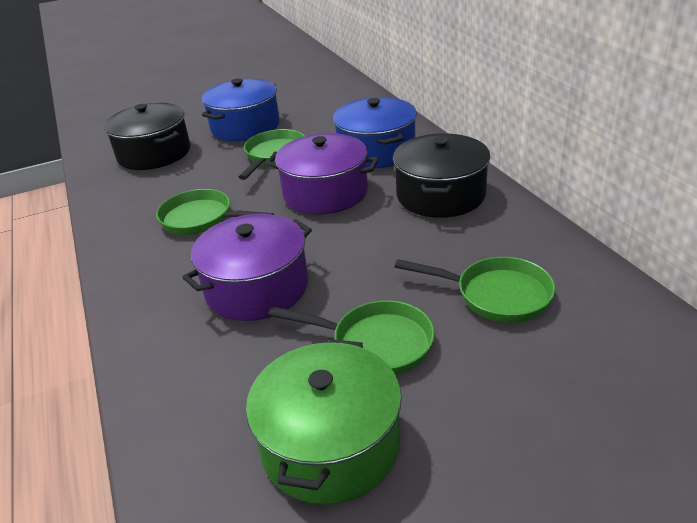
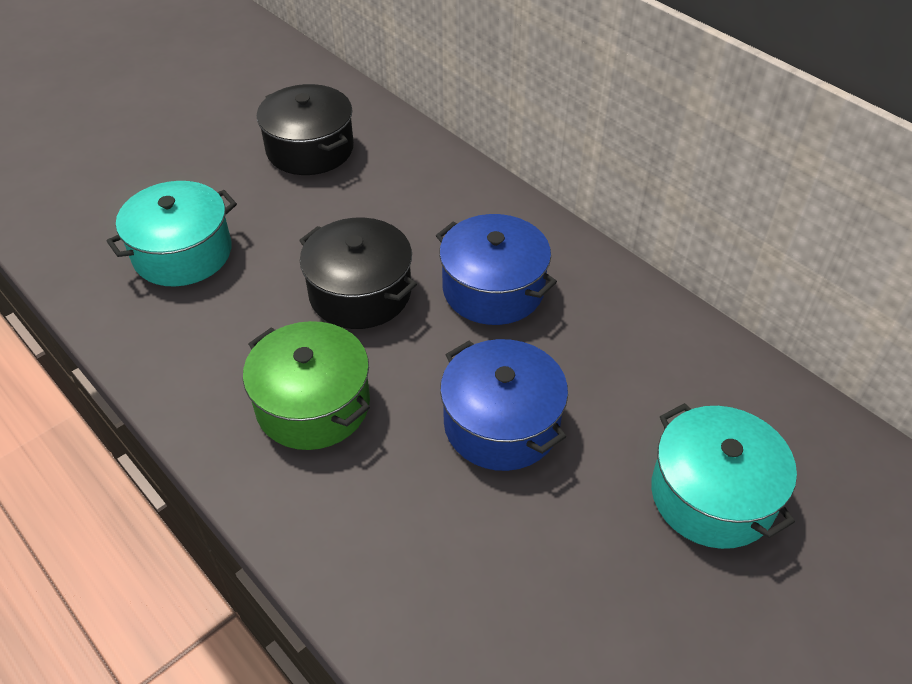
green pan: [156,189,274,235] [239,129,305,180] [268,300,435,375] [395,257,556,323] = 4 -> none = 0
purple pot: [182,214,312,321] [266,133,379,214] = 2 -> none = 0
turquoise pot: none = 0 -> [106,181,237,286] [651,403,797,549] = 2

